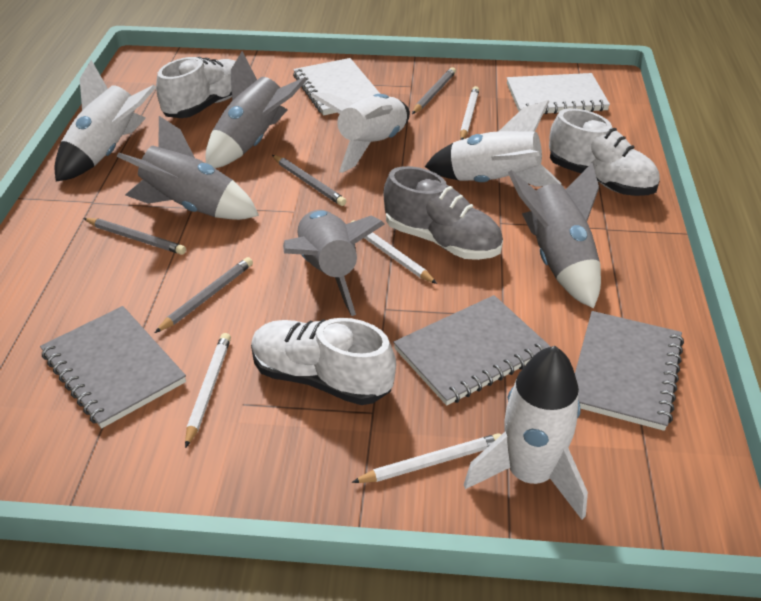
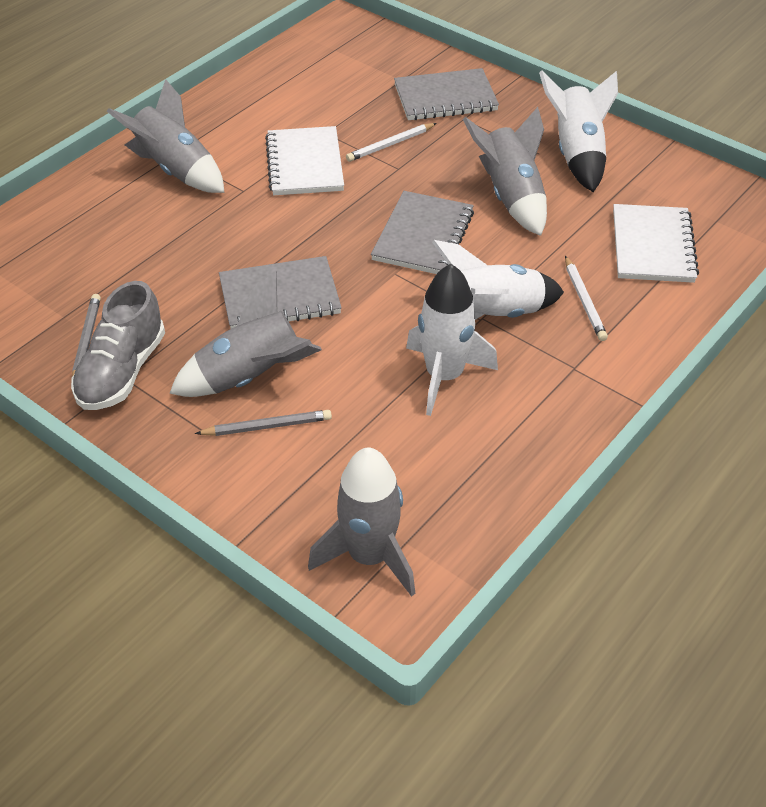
grey pencil: [83,218,186,255] [155,257,253,333] [272,155,346,206] [412,67,456,114] = 4 -> [72,294,101,377] [195,410,332,436] = 2
white pencil: [185,333,231,448] [350,220,437,284] [352,433,501,483] [460,86,479,140] = 4 -> [346,123,437,162] [565,256,608,341] = 2
white rocket: [54,60,157,182] [311,93,410,173] [425,100,561,187] [464,346,588,519] = 4 -> [406,264,498,416] [432,240,564,320] [539,71,618,192] = 3
white shoe: [156,57,236,118] [251,318,396,405] [549,108,660,196] = 3 -> none = 0

